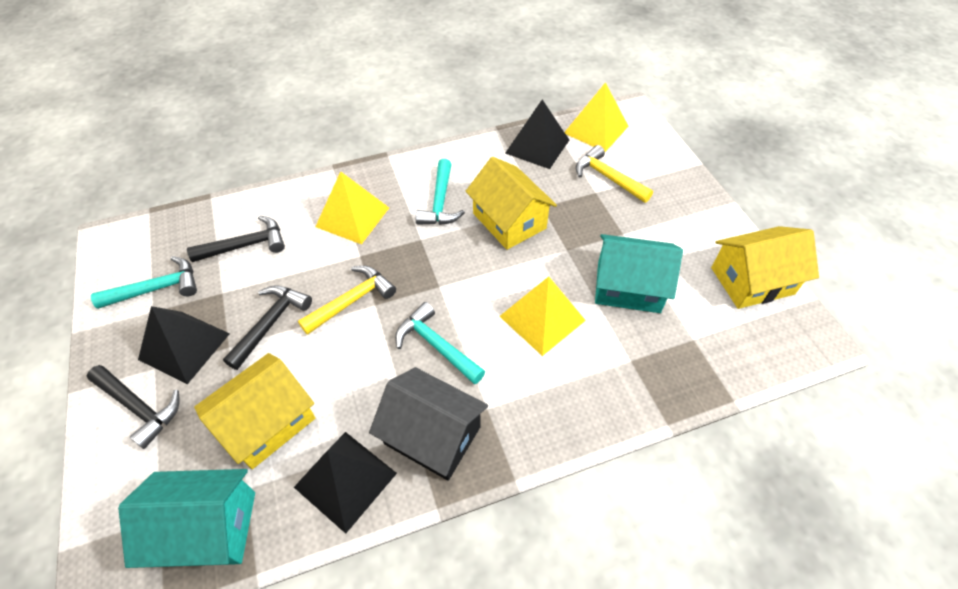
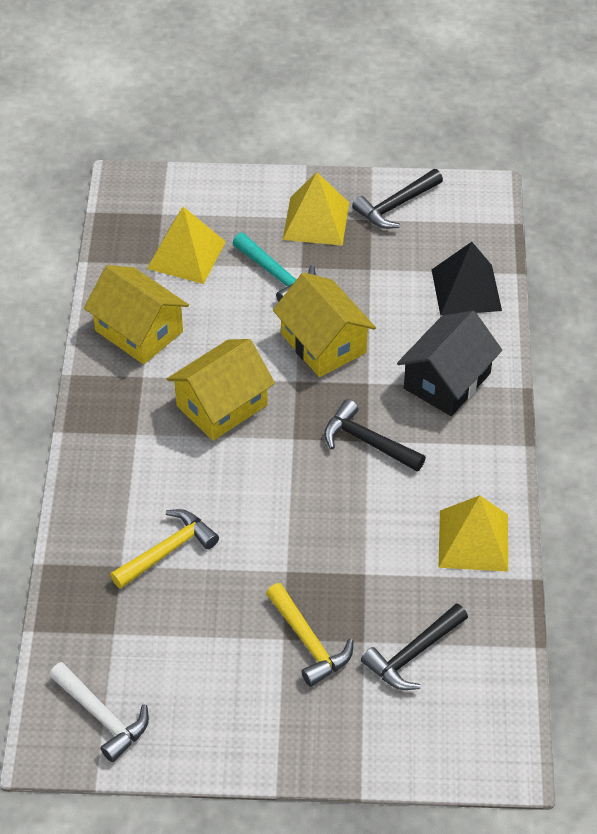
black pyramid: [138,306,230,384] [294,432,397,534] [505,100,569,169] = 3 -> [432,242,502,316] = 1
turquoise hammer: [91,256,197,309] [395,302,485,385] [416,159,465,225] = 3 -> [233,233,316,301] = 1
turquoise house: [118,469,255,568] [595,234,683,313] = 2 -> none = 0
white hammer: none = 0 -> [49,662,149,762] = 1

